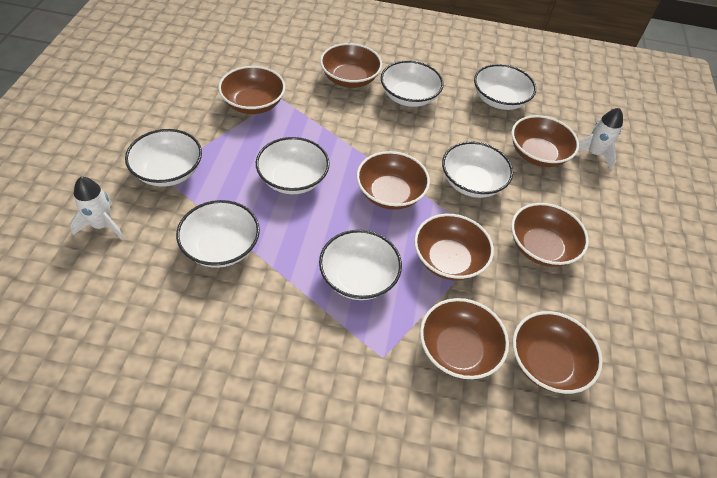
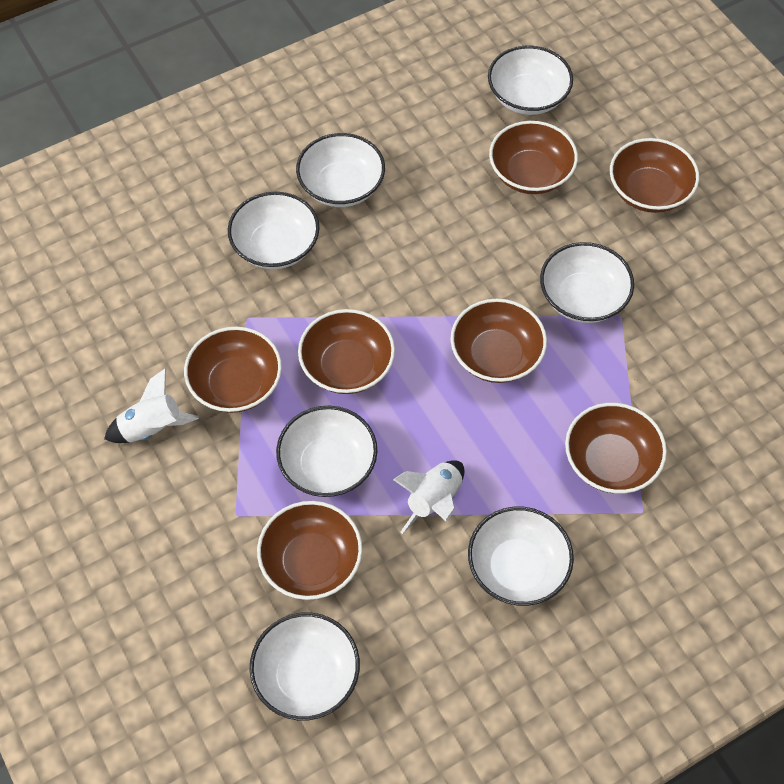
brown bowl: [218,66,285,114] [320,43,382,88] [356,151,430,210] [414,214,494,280] [420,298,509,379] [511,203,589,267] [512,115,579,167] [513,311,603,394] = 8 -> [184,327,282,413] [257,501,362,600] [298,309,395,394] [450,299,547,383] [489,121,578,194] [565,403,667,493] [610,138,699,213] = 7

